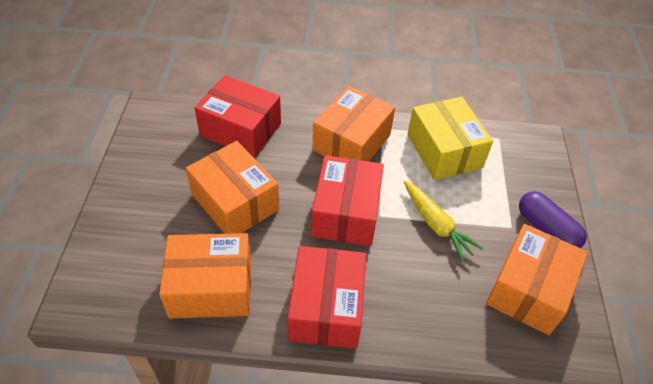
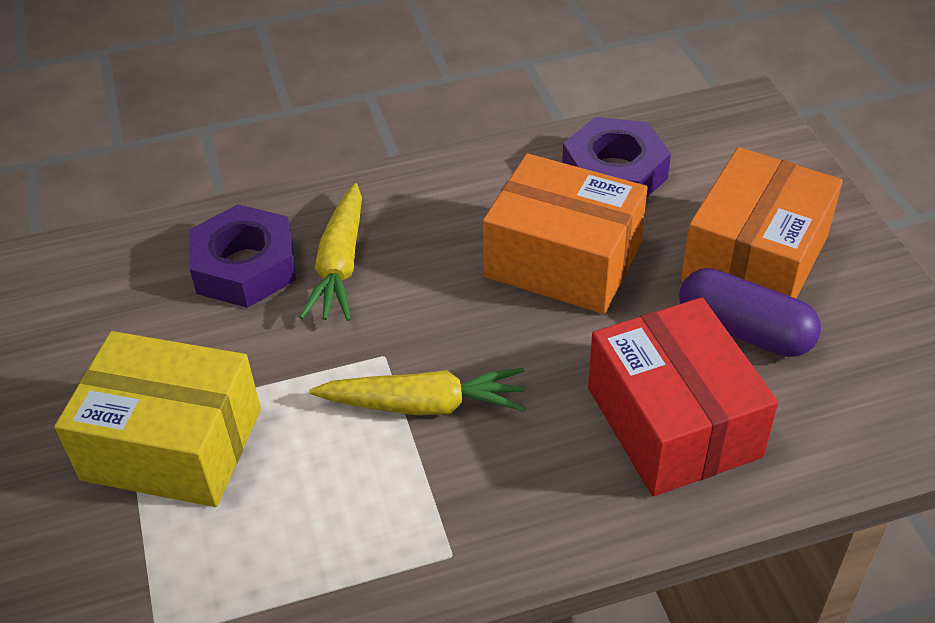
orange box: [159,233,251,318] [186,141,279,234] [313,86,395,162] [486,224,588,335] = 4 -> [483,154,648,314] [681,147,843,298] = 2
purple nut: none = 0 -> [189,204,296,308] [562,117,671,198] = 2
red box: [195,75,281,158] [287,246,366,348] [311,155,384,246] = 3 -> [588,297,778,496] = 1
yellow carrot: [404,181,483,262] = 1 -> [300,183,362,321] [309,368,526,415] = 2

